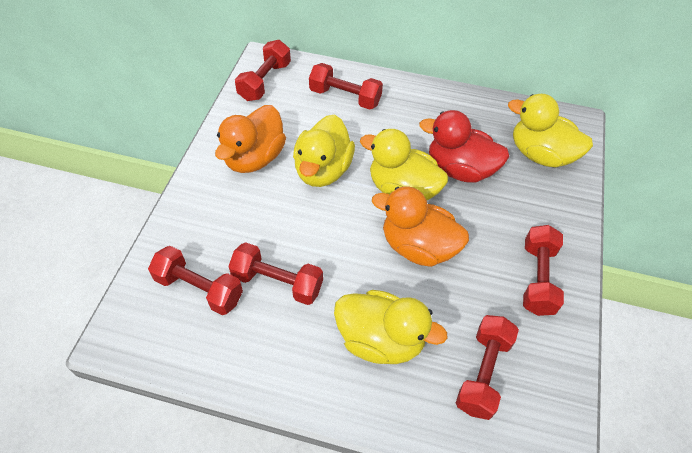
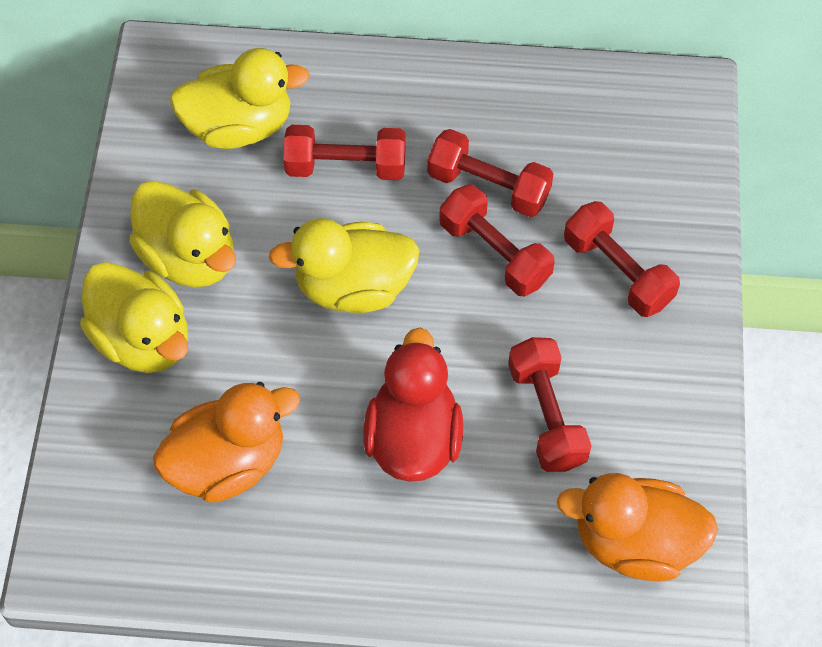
red dumbbell: [148,246,243,315] [228,242,323,305] [235,40,291,101] [309,63,383,110] [456,315,519,420] [523,225,564,316] = 6 -> [283,125,406,180] [427,129,553,217] [439,184,555,296] [508,337,592,472] [564,201,680,317] = 5

